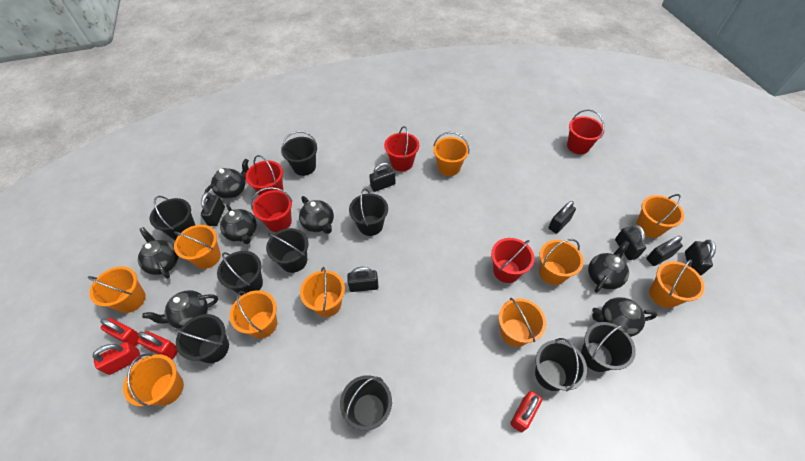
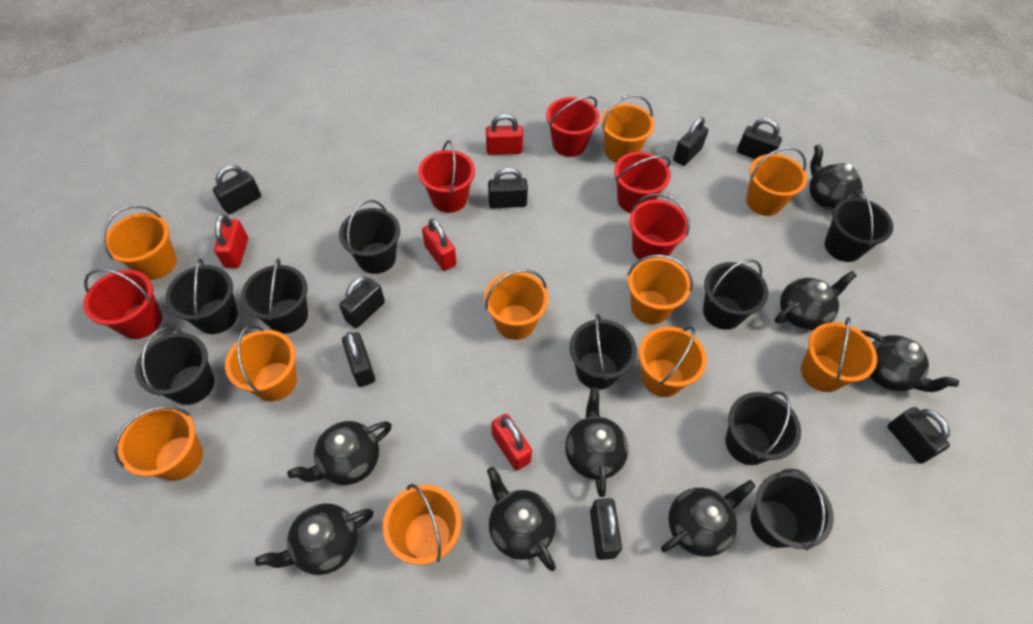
black padlock: [201,192,225,226] [347,267,379,292] [369,162,396,192] [548,201,576,234] [615,225,646,260] [646,236,683,266] [685,240,716,276] = 7 -> [213,165,261,214] [339,276,385,328] [342,332,375,387] [488,168,528,209] [590,498,622,560] [673,117,708,166] [737,118,782,159] [887,407,950,464] = 8
black teapot: [138,227,179,279] [142,290,218,329] [204,159,249,199] [220,204,257,244] [299,196,334,234] [588,240,630,293] [592,297,657,337] = 7 -> [255,503,374,575] [287,421,392,485] [487,467,556,571] [565,387,628,497] [661,480,756,557] [775,271,857,330] [809,144,864,210] [861,331,959,392] = 8

